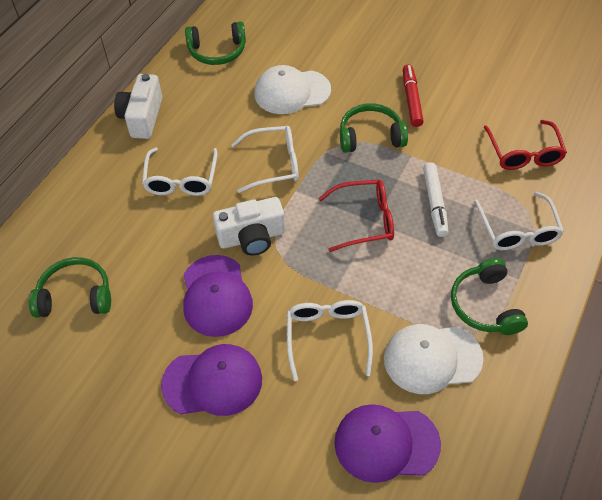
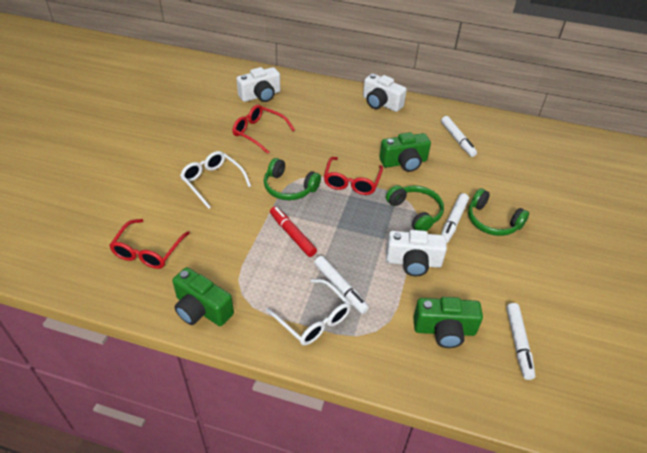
green camera: none = 0 -> [173,267,234,326] [379,132,431,172] [413,297,483,348] = 3
green headphones: [29,257,111,318] [185,21,246,65] [340,103,408,153] [451,258,528,335] = 4 -> [264,158,321,200] [386,185,444,231] [468,188,529,236] = 3
purple cap: [161,344,262,416] [183,255,253,337] [334,404,441,483] = 3 -> none = 0
red glasses: [319,180,394,252] [484,120,567,170] = 2 -> [109,219,190,269] [232,105,295,154] [324,157,383,195] = 3
white camera: [114,74,162,139] [213,197,285,256] = 2 -> [236,67,280,102] [363,74,407,112] [386,230,447,276] = 3
white cap: [254,65,331,114] [384,324,484,394] = 2 -> none = 0
white glasses: [142,147,218,196] [231,126,299,193] [287,300,373,381] [474,192,564,250] = 4 -> [180,151,251,209] [266,279,351,345] = 2
white marker: [423,162,449,237] = 1 -> [314,256,369,314] [441,116,477,157] [441,193,469,243] [506,303,536,380] = 4

